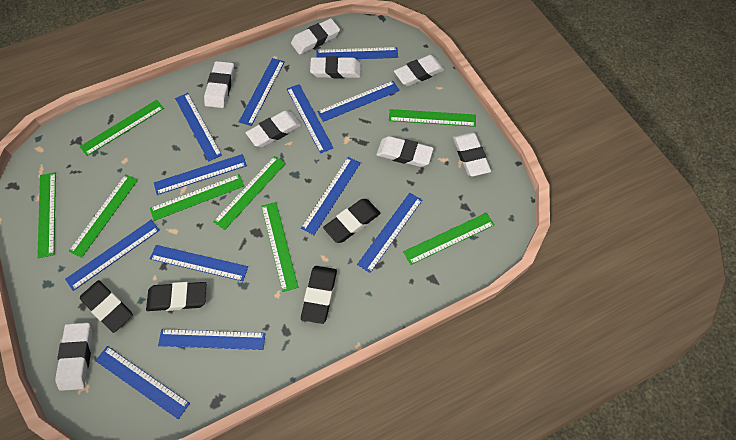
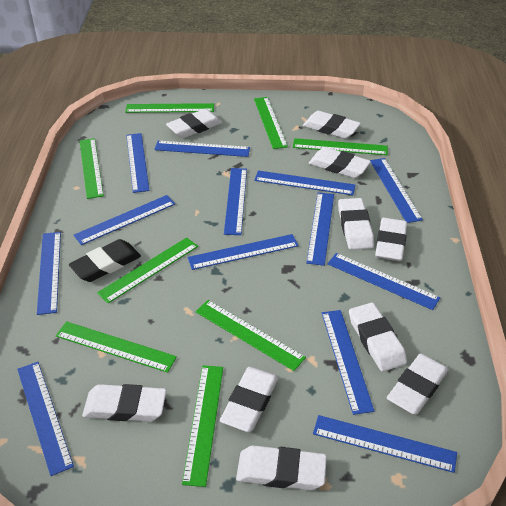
black eraser: [80,280,133,333] [146,282,206,311] [301,266,337,324] [323,199,380,243] = 4 -> [69,239,141,282] = 1
blue ruler: [65,220,160,291] [95,346,190,419] [150,245,248,281] [154,154,247,195] [158,329,265,350] [175,93,222,161] [239,58,285,126] [287,84,333,153] [301,157,361,235] [316,47,398,59] [317,81,400,122] [357,193,422,273] = 12 -> [17,362,74,476] [37,232,61,315] [74,195,175,245] [126,133,150,193] [154,141,250,157] [188,234,299,270] [224,168,247,235] [254,170,355,195] [306,192,334,266] [313,415,457,473] [322,310,374,415] [327,253,440,310] [370,158,423,223] = 13
white eraser: [55,323,93,391] [204,61,234,108] [246,111,301,147] [291,19,340,55] [310,56,361,79] [376,136,434,167] [394,55,445,86] [453,132,491,177] = 8 -> [82,384,166,422] [166,109,222,138] [220,367,279,432] [236,445,327,490] [303,111,361,139] [309,147,371,178] [338,198,374,250] [349,302,407,372] [375,218,407,261] [387,353,449,415] = 10

